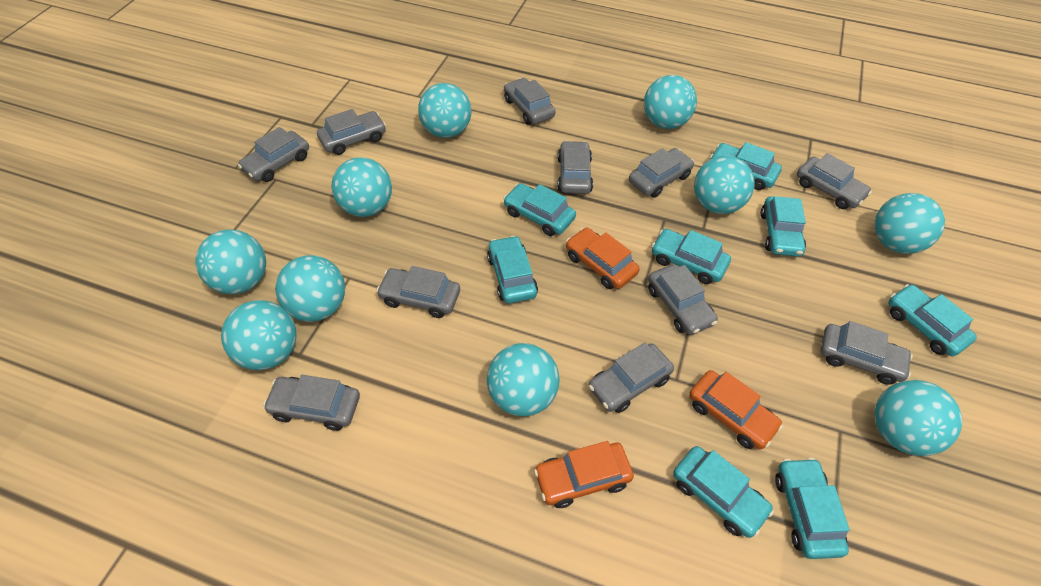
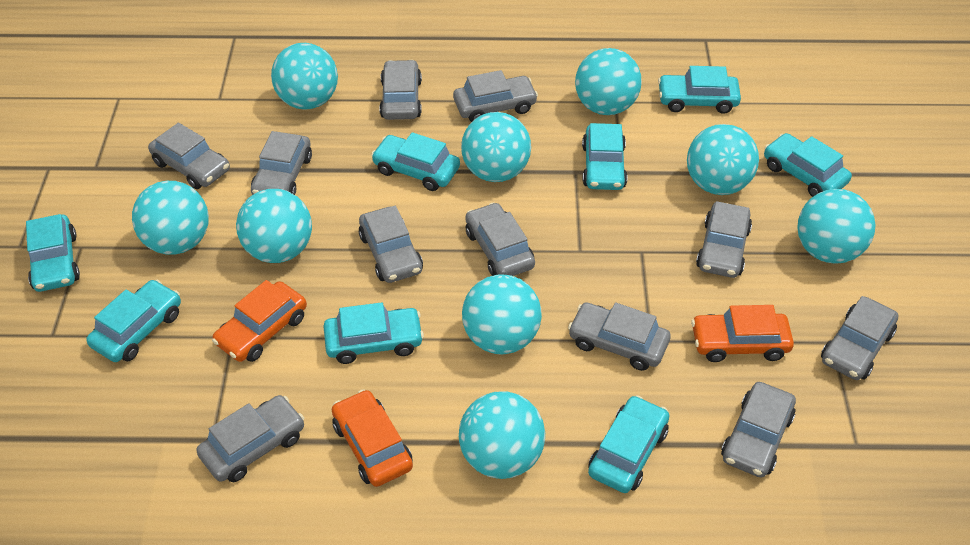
turquoise ball: [195,230,266,294] [221,300,297,370] [275,255,345,322] [332,158,392,217] [418,83,471,138] [487,343,559,416] [644,75,697,129] [694,156,755,214] [875,193,945,254] [875,380,962,456] = 10 -> [132,181,209,255] [236,189,312,263] [271,43,338,110] [459,392,545,479] [461,112,531,182] [462,275,542,354] [575,48,642,115] [687,124,759,195] [797,189,875,264] = 9

